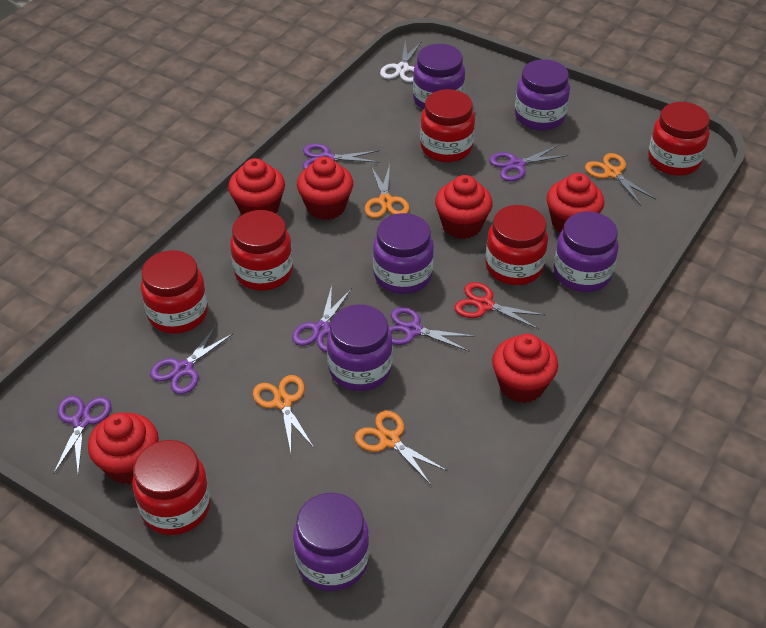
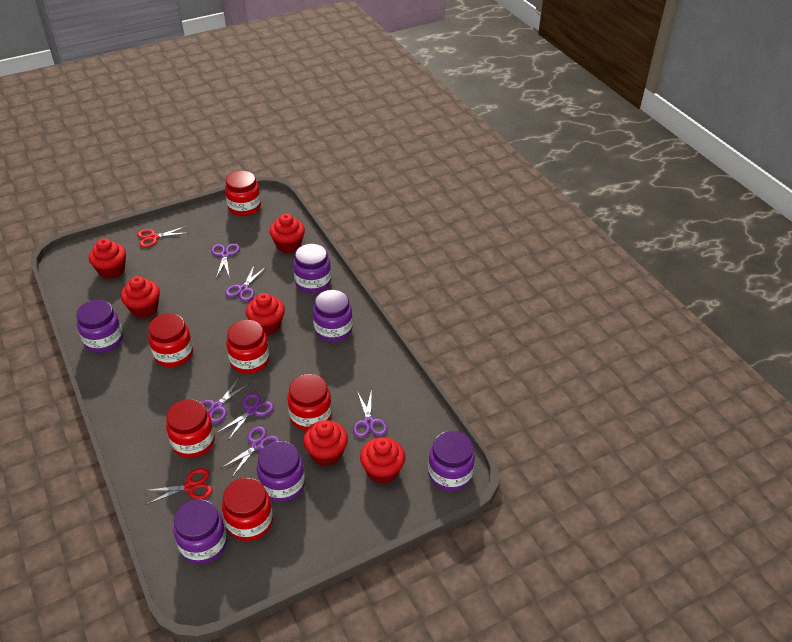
orange scissors: [253,375,314,452] [355,411,448,485] [364,164,410,218] [585,153,656,205] = 4 -> none = 0
red scissors: [454,282,546,329] = 1 -> [137,226,187,248] [144,468,212,504] = 2
white scissors: [380,41,422,82] = 1 -> none = 0

